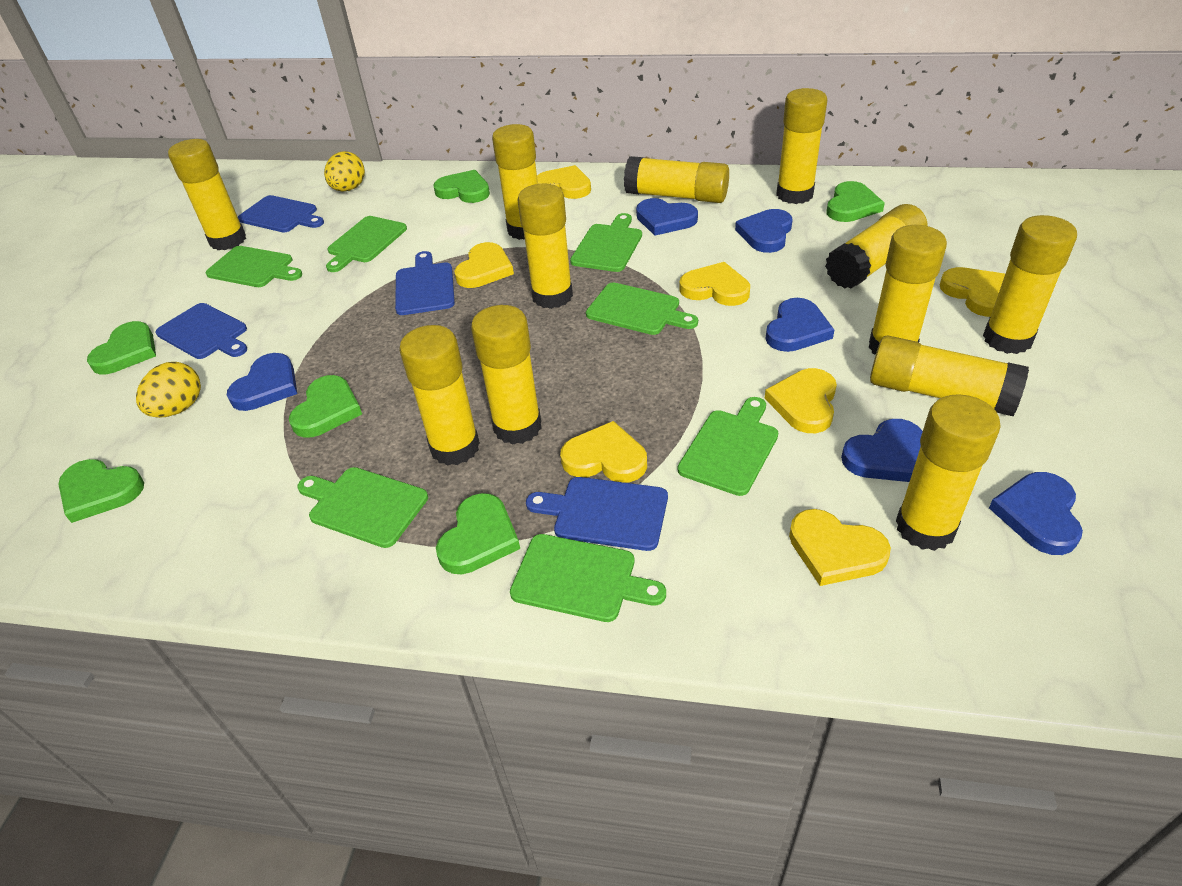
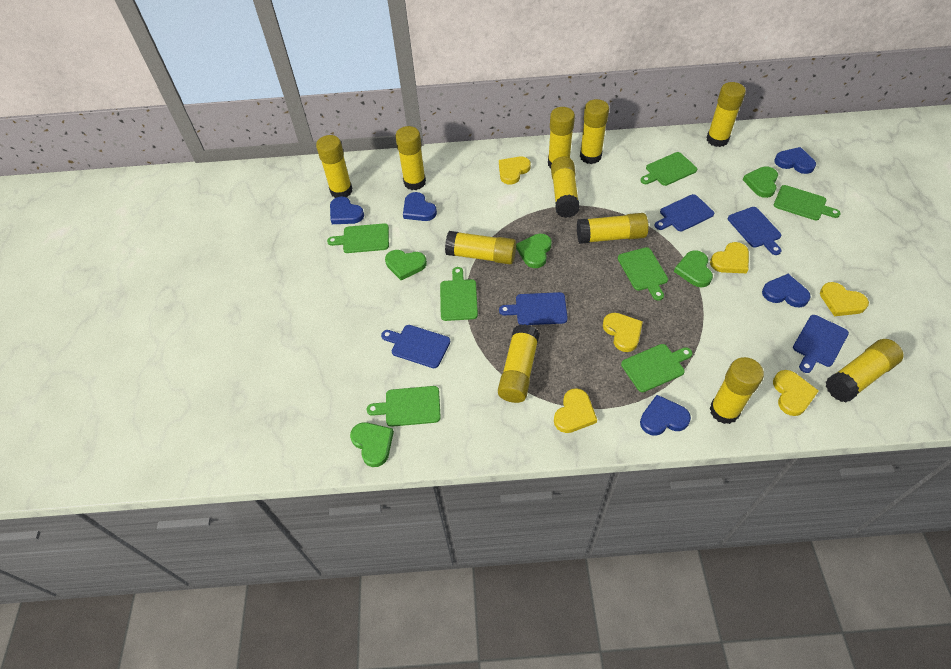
blue cutting board: [156,303,247,359] [238,195,324,232] [395,251,455,315] [526,477,668,551] = 4 -> [381,325,450,368] [499,292,568,325] [655,194,715,231] [728,207,782,255] [793,315,849,373] = 5
blue heart: [227,353,297,411] [636,198,698,236] [735,209,792,253] [766,298,834,352] [841,419,923,482] [989,472,1083,555] = 6 -> [330,197,364,224] [403,192,437,221] [640,395,691,435] [762,274,811,307] [775,147,816,174] = 5
green heart: [58,459,144,523] [87,321,156,374] [289,375,362,438] [433,170,490,203] [436,493,520,574] [827,181,885,222] = 6 -> [350,422,394,467] [385,250,427,280] [516,234,552,268] [674,250,713,287] [743,166,778,198] = 5
yellow egg: [136,362,201,418] [324,151,365,191] = 2 -> none = 0
yellow glue stick: [168,139,246,250] [399,325,480,466] [471,305,542,444] [492,124,538,240] [518,184,573,309] [624,156,729,203] [776,88,827,204] [825,204,927,289] [869,225,947,355] [870,336,1029,416] [896,394,1001,551] [983,215,1077,354] = 12 -> [316,135,353,198] [395,126,426,190] [445,231,516,264] [498,324,540,403] [548,107,575,168] [551,157,580,218] [577,213,649,244] [580,99,609,164] [706,82,746,147] [709,357,764,424] [826,339,904,402] = 11
yellow heart: [454,242,514,288] [537,165,591,199] [560,421,647,483] [679,262,750,306] [765,368,837,433] [789,509,891,586] [940,267,1005,317] = 7 -> [499,157,531,185] [554,388,597,433] [603,313,643,352] [710,242,749,273] [773,370,819,416] [820,282,869,316] = 6

